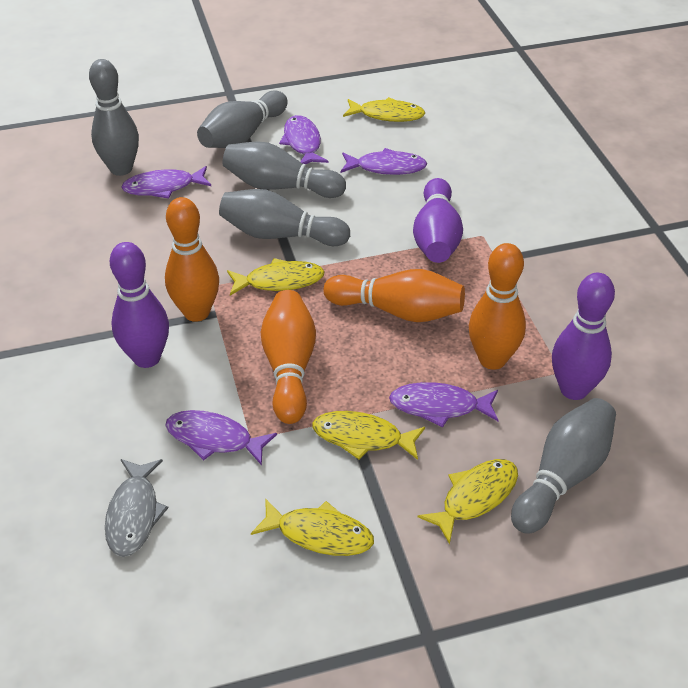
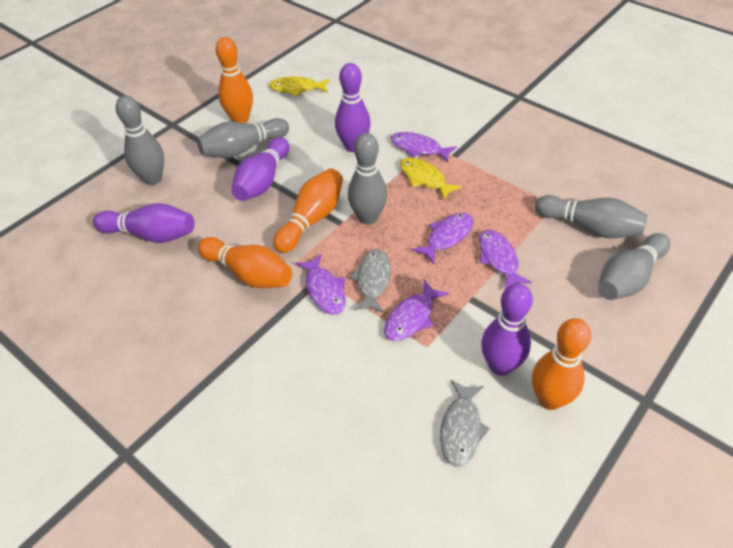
grey fish: [105,459,168,557] = 1 -> [350,249,391,313] [440,380,490,467] = 2
purple bowling pin: [110,242,169,368] [413,178,463,263] [552,273,615,400] = 3 -> [93,203,194,243] [231,137,289,201] [335,63,371,152] [481,283,533,376] = 4
yellow fish: [227,258,325,296] [251,498,374,556] [312,411,425,460] [343,97,425,122] [417,459,518,544] = 5 -> [269,77,329,97] [400,158,462,200] = 2

